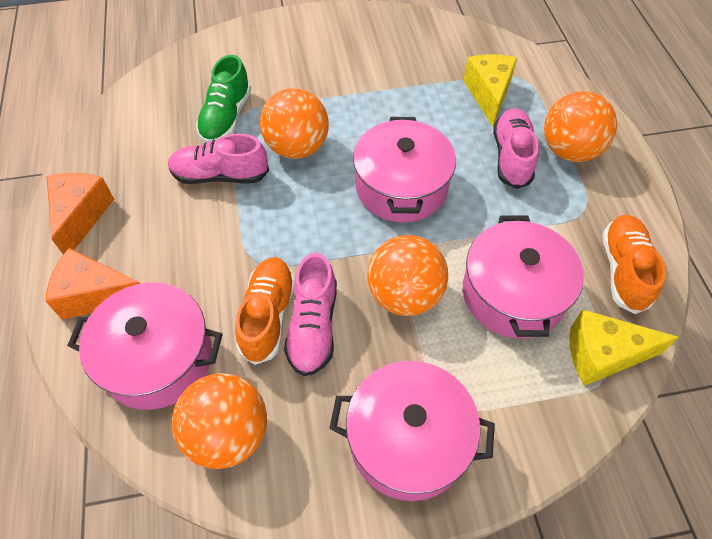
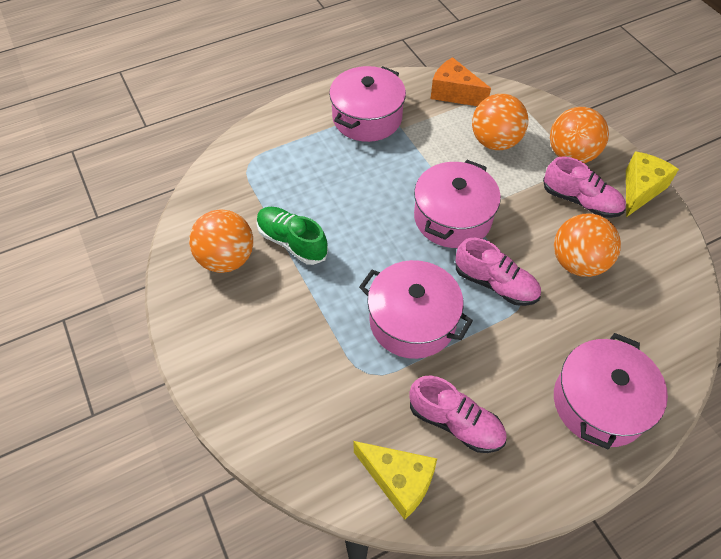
orange cheese: [46,173,114,254] [46,248,140,319] = 2 -> [431,57,491,106] = 1
orange shoe: [235,257,295,365] [602,215,666,314] = 2 -> none = 0

